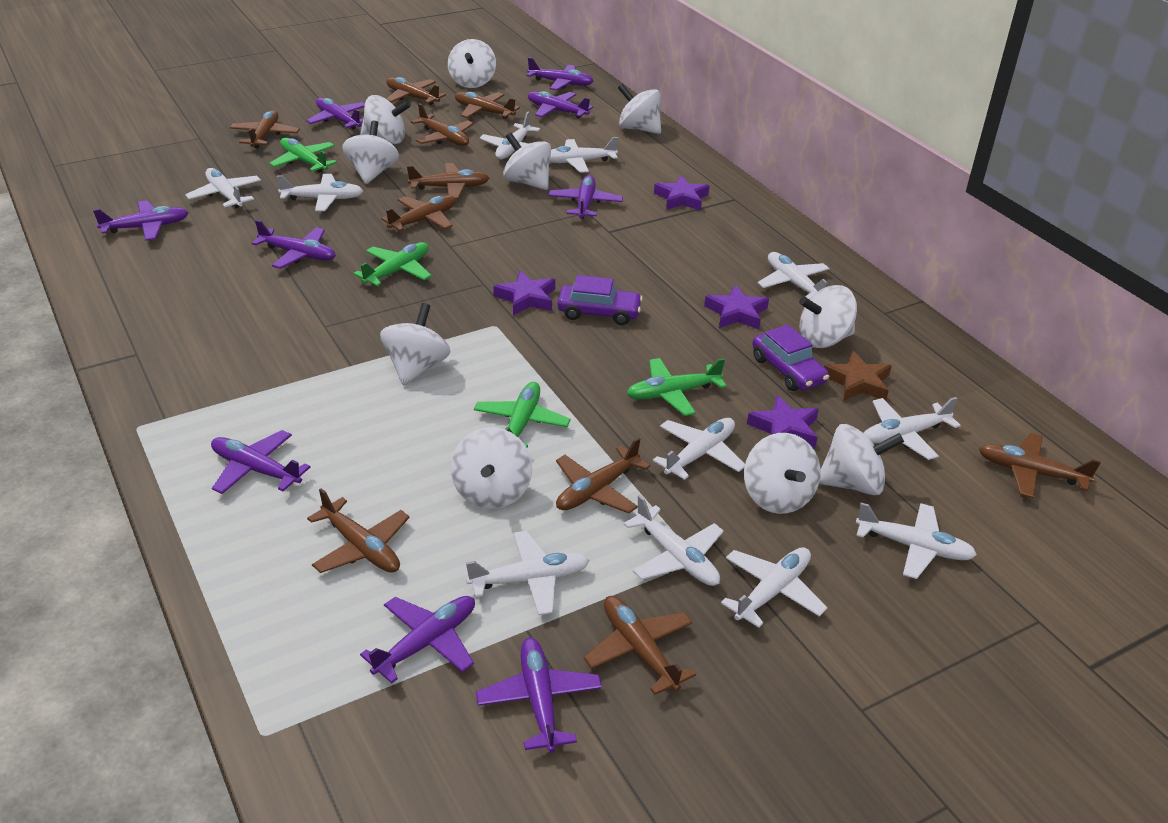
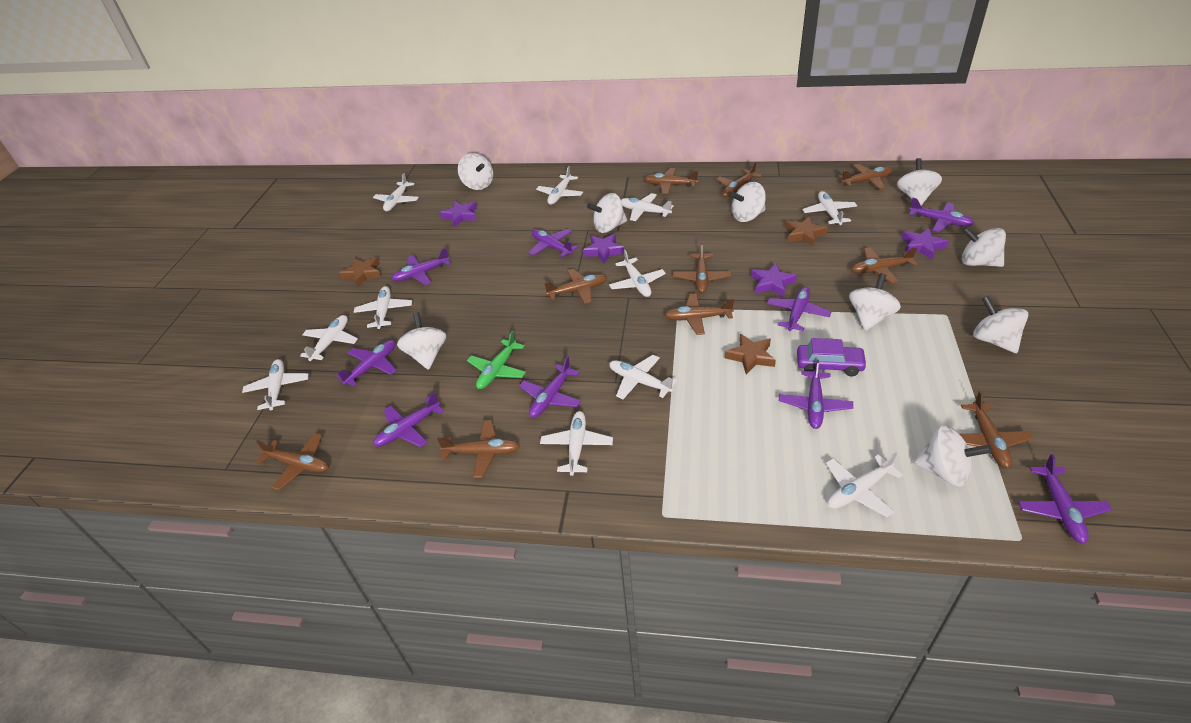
brown star: [824,351,892,401] = 1 -> [339,257,381,288] [725,334,776,375] [785,216,828,247] = 3
green plane: [269,138,337,172] [353,242,432,286] [474,382,571,448] [626,358,727,416] = 4 -> [467,331,526,389] = 1
purple car: [557,275,643,325] [752,325,829,391] = 2 -> [797,338,868,376] = 1
white spinning top: [342,121,399,184] [360,95,411,144] [380,303,450,386] [448,39,496,88] [451,427,532,509] [503,133,551,190] [618,84,661,134] [744,433,820,514] [799,285,857,348] [819,424,904,495] = 10 -> [397,312,446,370] [458,153,493,190] [587,193,627,233] [730,182,766,222] [849,273,901,331] [897,158,942,206] [913,425,992,487] [962,226,1006,267] [973,296,1028,353] = 9

